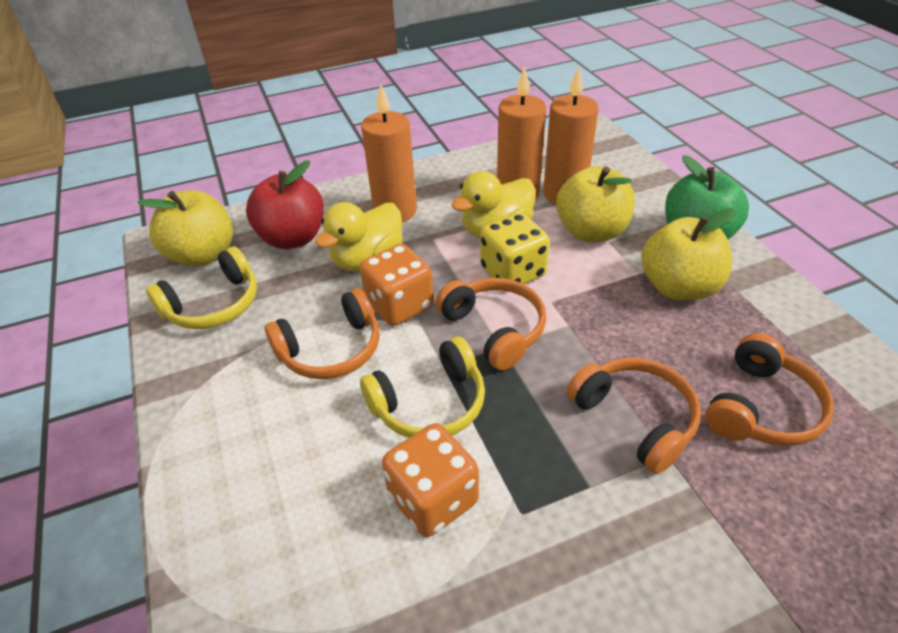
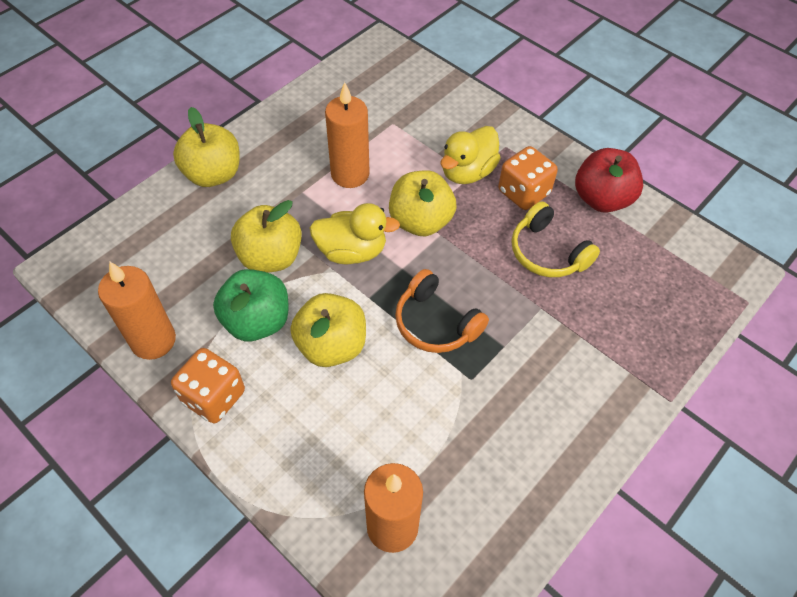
orange headphones: [265,288,380,379] [436,278,546,370] [567,358,701,474] [705,333,834,446] = 4 -> [395,269,489,353] = 1
yellow apple: [137,190,233,267] [556,166,635,242] [641,208,735,301] = 3 -> [173,107,240,187] [231,200,302,273] [290,293,366,367] [389,170,457,236] = 4
yellow dice: [480,213,550,284] = 1 -> none = 0
yellow headphones: [146,247,257,329] [360,336,485,438] = 2 -> [512,201,600,277] = 1

